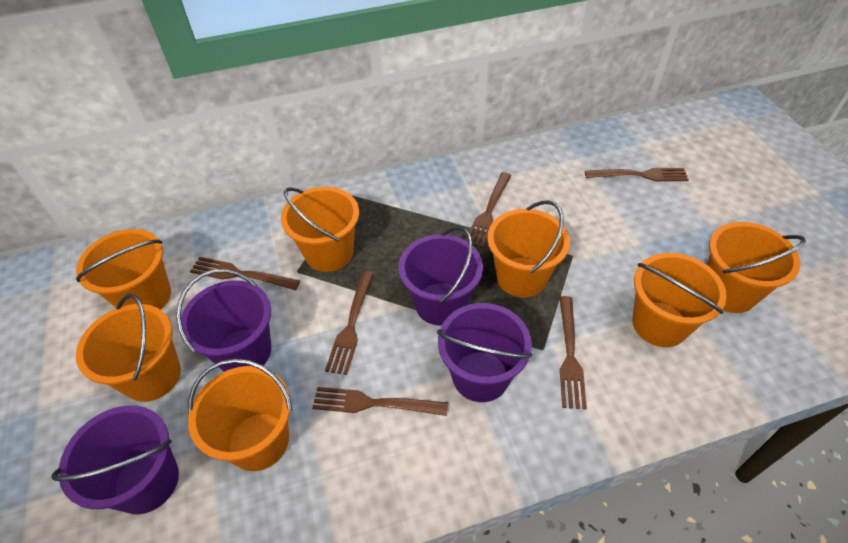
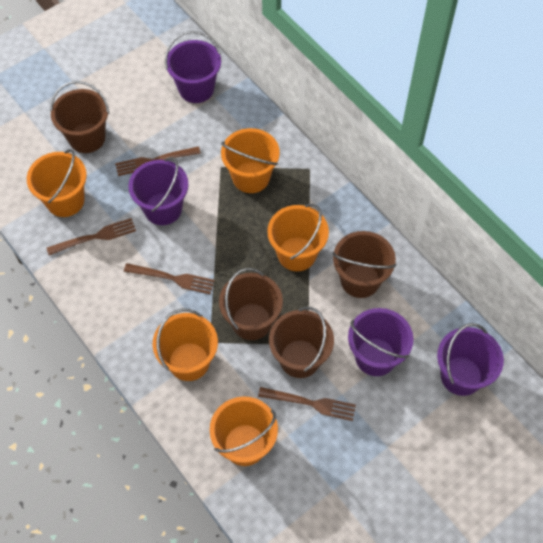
brown bucket: none = 0 -> [50,81,109,153] [219,268,283,340] [269,307,334,378] [332,231,396,298] = 4
brown fork: [190,257,300,290] [312,387,448,416] [325,271,374,375] [465,172,512,248] [559,296,587,409] [585,168,689,181] = 6 -> [47,218,136,255] [115,146,201,176] [124,263,215,294] [258,387,356,421] = 4
orange bucket: [76,229,171,310] [76,294,181,402] [188,358,292,471] [281,187,359,272] [487,200,570,298] [632,253,727,347] [707,222,806,313] = 7 -> [27,149,87,217] [153,308,218,381] [210,397,278,466] [221,128,280,193] [267,204,329,271] = 5

